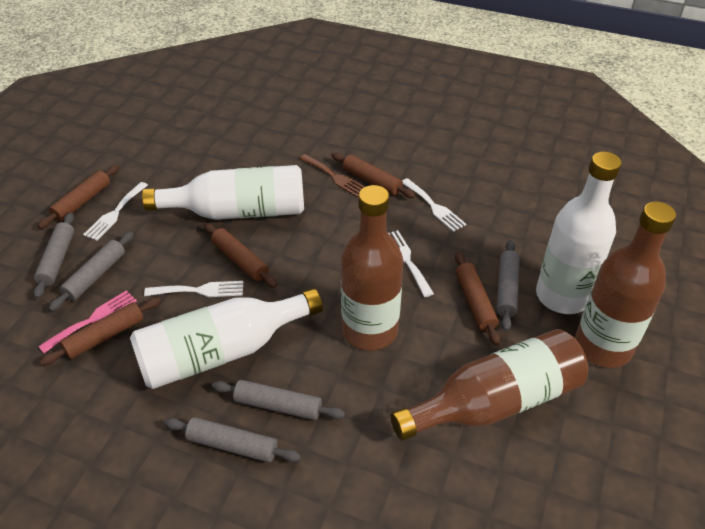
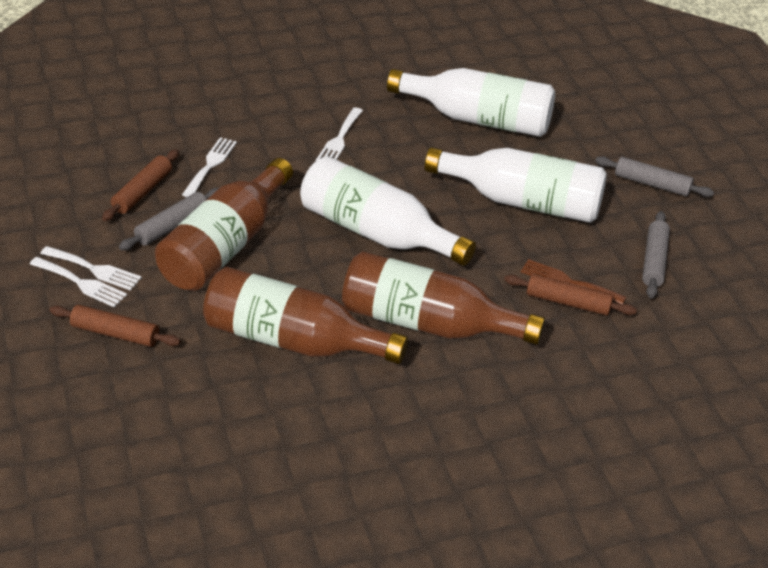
brown rolling pin: [38,165,119,229] [40,297,161,365] [204,223,277,288] [332,153,416,198] [455,252,500,346] = 5 -> [49,305,181,347] [102,149,179,221] [504,274,637,316] = 3
grey rolling pin: [33,213,74,299] [48,232,134,312] [164,417,301,463] [212,380,345,420] [496,240,520,331] = 5 -> [119,188,219,250] [595,156,714,197] [642,211,670,299] = 3
pink fork: [38,290,137,353] = 1 -> none = 0

